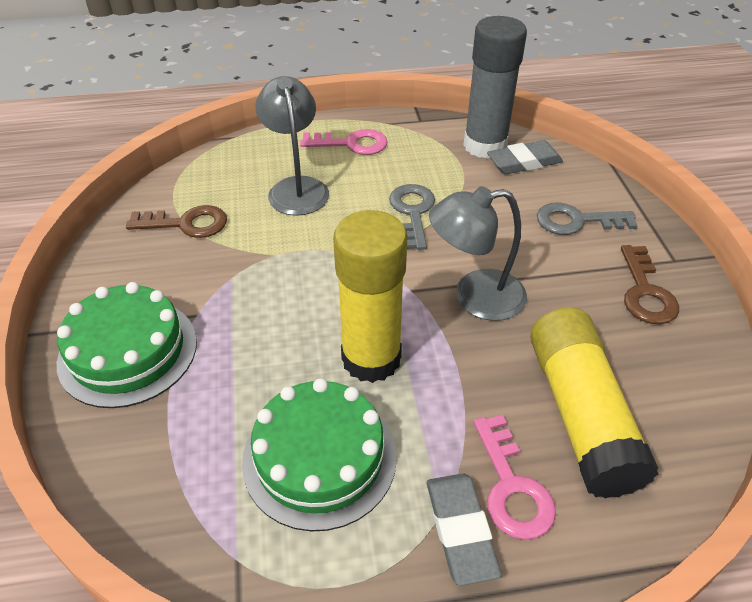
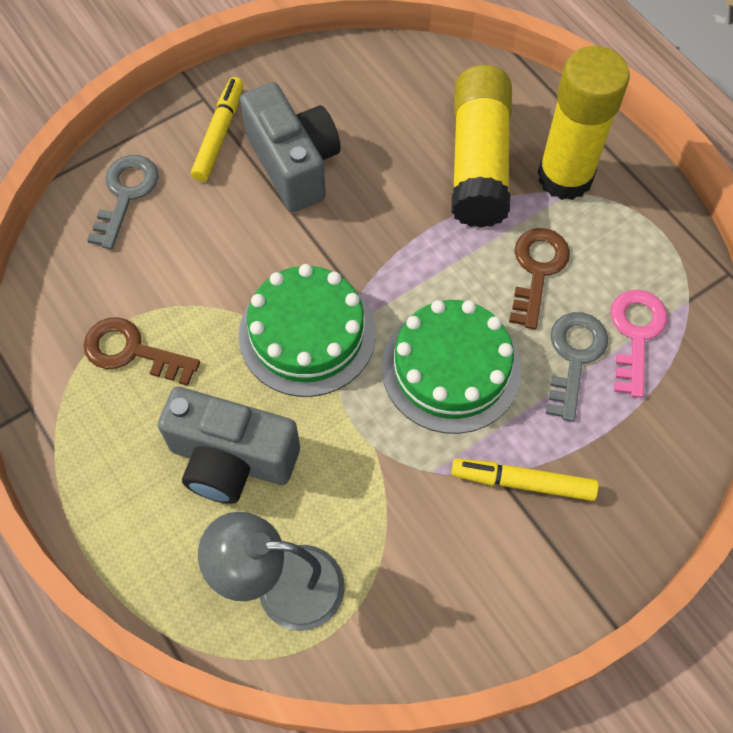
grey camera: none = 0 -> [158,387,300,504] [240,82,340,212] = 2
grey eraser: [427,473,502,586] [487,140,563,174] = 2 -> none = 0
grey glue stick: [463,16,527,159] = 1 -> none = 0
grey lamp: [255,76,329,216] [429,186,527,321] = 2 -> [198,512,345,631] = 1
pink key: [300,129,388,155] [474,415,556,540] = 2 -> [611,290,667,398] = 1
yellow marker: none = 0 -> [191,77,243,182] [451,458,599,501] = 2

